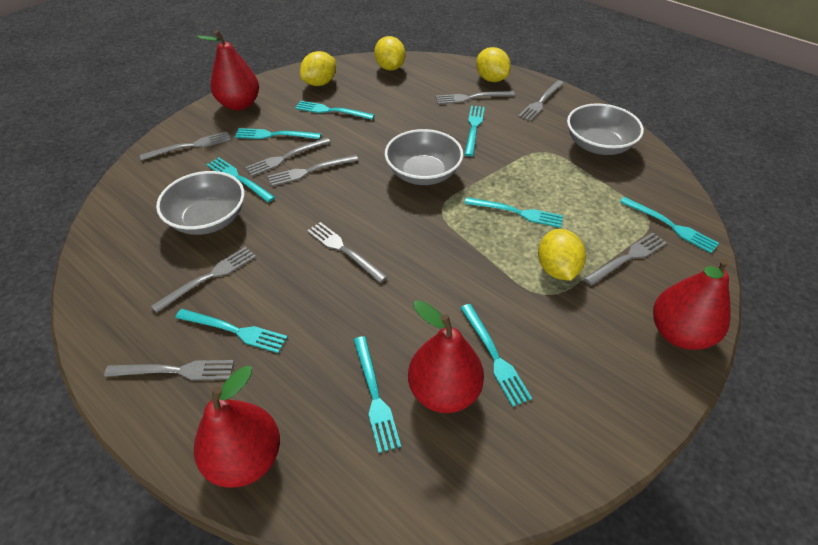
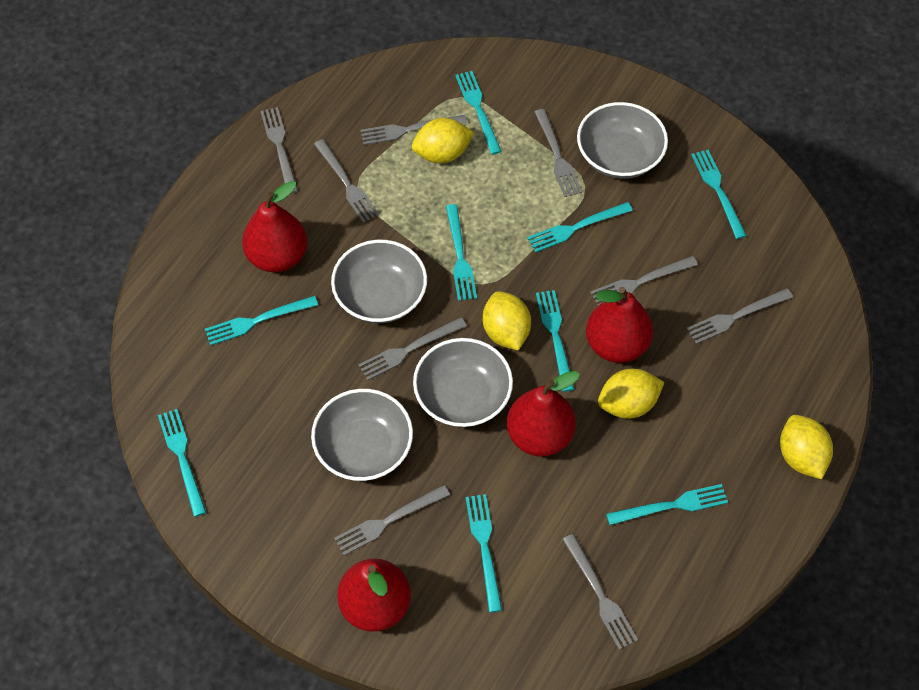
grey bowl: [156,171,245,235] [385,129,464,185] [567,103,644,155] = 3 -> [311,389,413,481] [331,240,427,323] [413,338,513,427] [577,102,668,179] = 4

